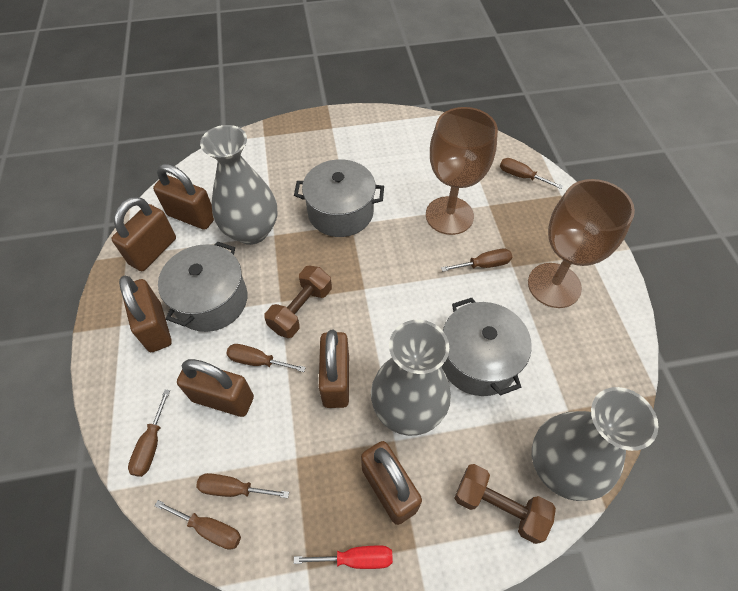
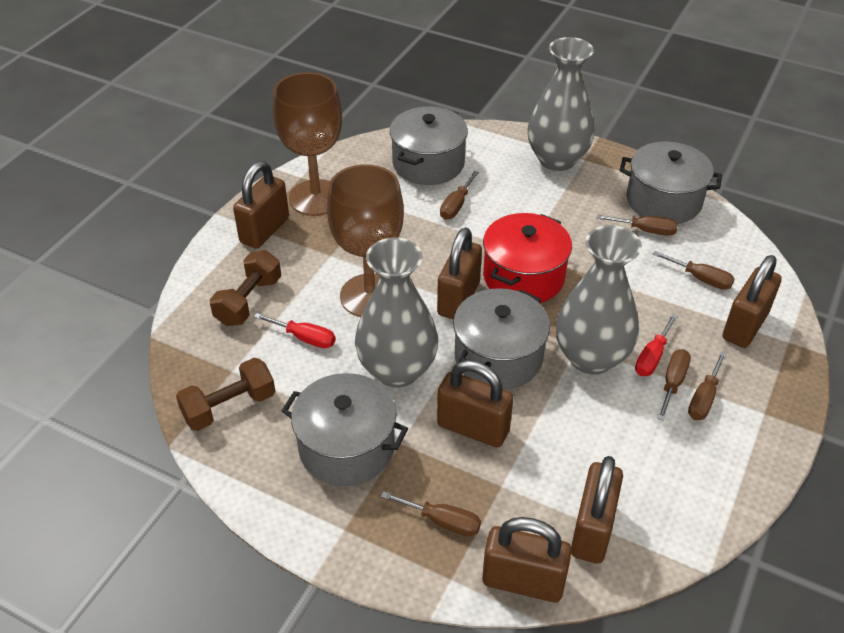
grey pot: [158,241,247,332] [294,159,384,237] [441,298,532,396] = 3 -> [282,373,408,486] [390,107,468,185] [453,288,550,390] [620,142,722,224] = 4
red pot: none = 0 -> [483,213,572,303] = 1
red screwdriver: [294,545,393,569] = 1 -> [254,313,336,348] [635,314,678,376] = 2

